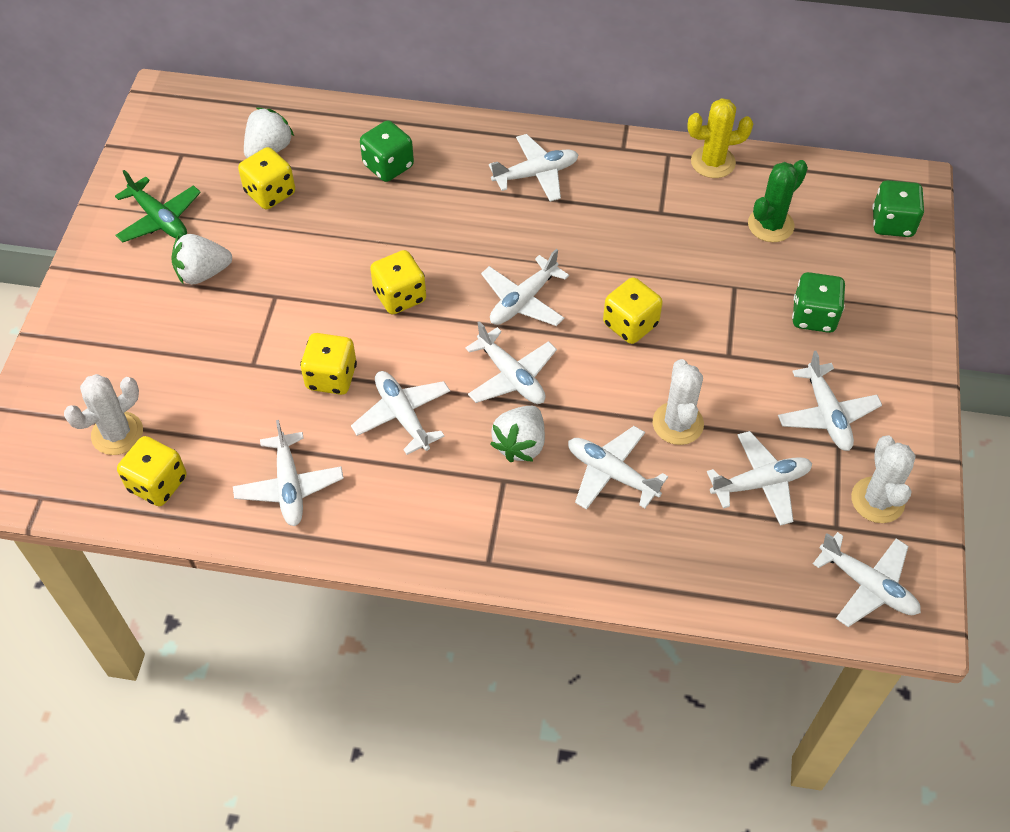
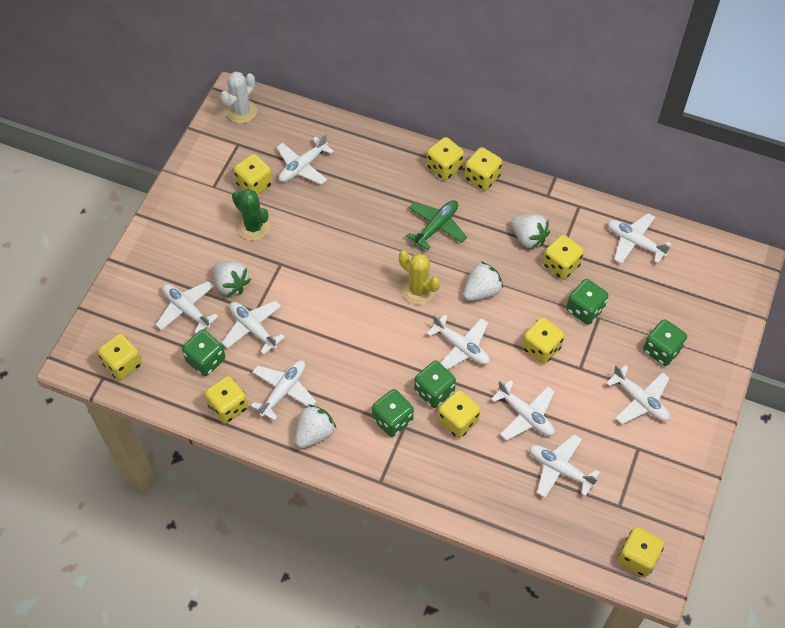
green dice: [360,120,414,182] [792,272,845,333] [872,180,924,237] = 3 -> [182,329,225,376] [372,389,414,437] [414,361,456,408] [566,279,609,325] [643,319,687,366] = 5
white cactus: [64,374,143,455] [653,359,704,445] [851,436,916,523] = 3 -> [220,71,257,124] = 1
white strawberry: [171,234,232,285] [244,107,294,158] [490,406,545,462] = 3 -> [214,261,251,297] [295,405,336,448] [463,262,503,301] [511,214,550,249] = 4
yellow dice: [117,436,187,506] [238,147,295,210] [300,333,357,395] [370,250,426,314] [603,277,663,344] = 5 -> [98,334,142,380] [205,376,248,424] [233,154,273,195] [427,137,464,180] [438,390,480,438] [464,147,502,191] [522,317,564,364] [543,235,584,280] [618,527,664,577] = 9

